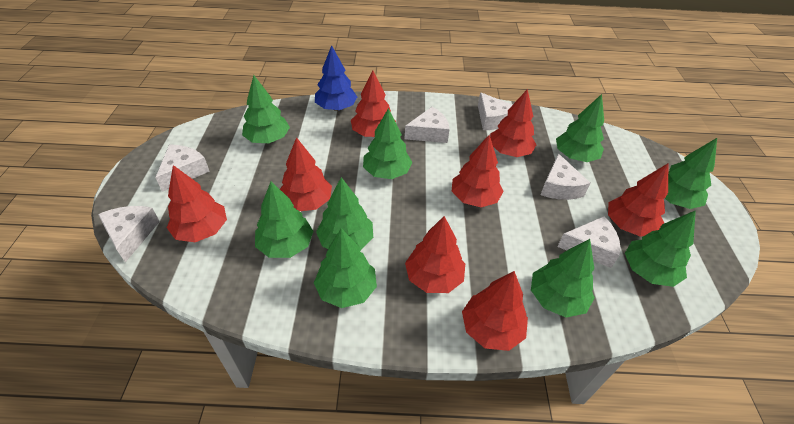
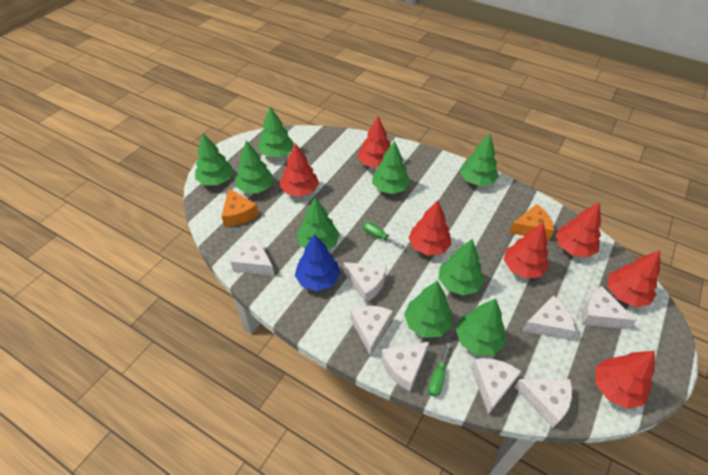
green screwdriver: none = 0 -> [363,222,405,249] [428,342,451,397] = 2
orange cheese: none = 0 -> [221,188,259,227] [509,204,554,241] = 2
red tree: [167,165,227,242] [280,137,332,211] [351,71,396,137] [405,216,465,293] [452,135,504,207] [462,271,528,351] [490,89,537,157] [608,164,668,237] = 8 -> [280,143,319,197] [358,116,391,168] [409,200,452,256] [504,223,549,279] [556,202,601,258] [595,351,655,409] [608,250,660,307] = 7
white cheese: [98,206,160,262] [155,144,210,192] [405,107,450,143] [478,92,512,130] [540,154,591,200] [557,216,621,268] = 6 -> [230,237,275,276] [344,262,387,303] [350,306,393,356] [381,342,429,392] [471,358,521,415] [515,379,572,428] [522,295,576,340] [581,286,637,329] = 8

